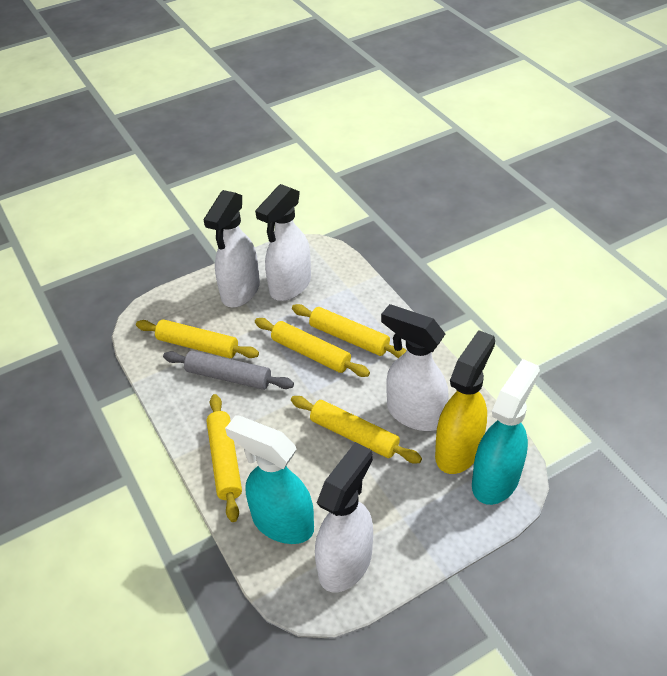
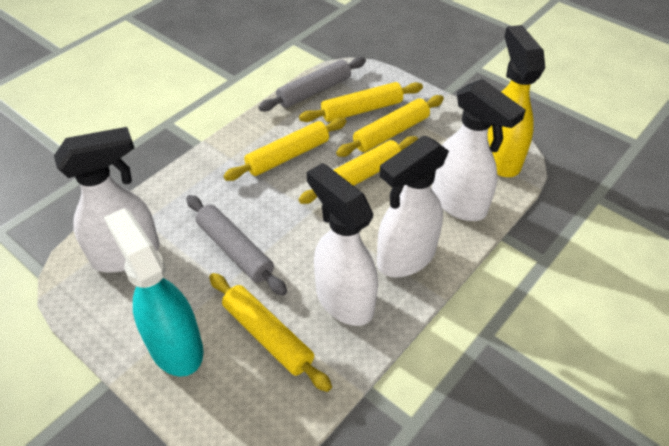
grey rolling pin: [163,351,294,390] = 1 -> [186,195,287,296] [258,57,366,111] = 2
turquoise spray bottle: [225,415,314,544] [472,359,540,505] = 2 -> [104,208,204,377] = 1

